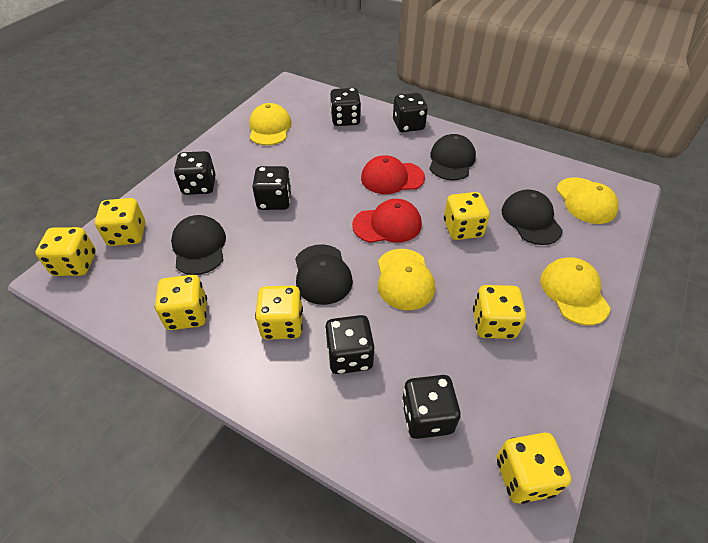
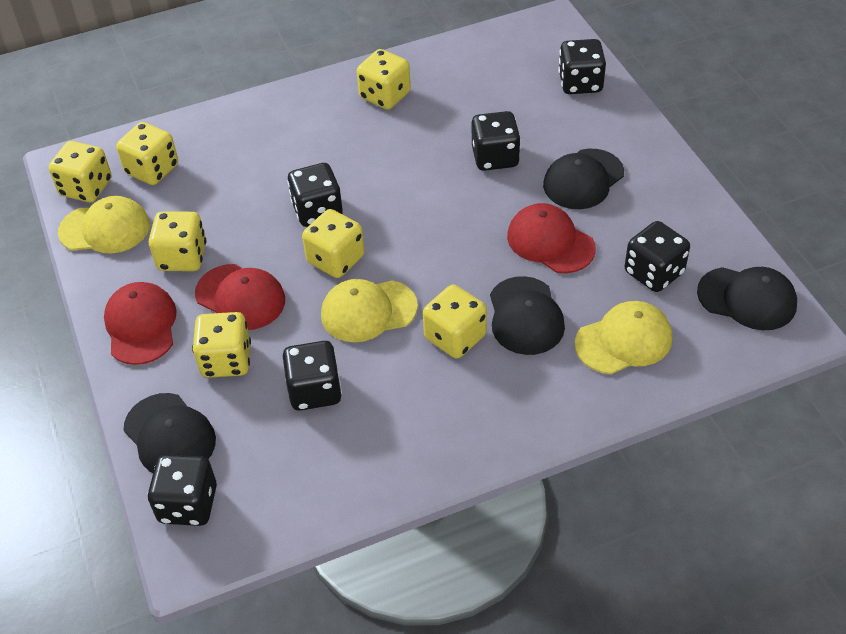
red cap: [352,199,422,243] [361,155,425,194] = 2 -> [104,282,177,365] [195,264,285,330] [507,203,596,273] = 3
yellow cap: [249,103,292,145] [378,249,435,310] [540,257,610,325] [557,177,619,224] = 4 -> [58,196,150,253] [321,279,418,342] [575,301,672,374] = 3

